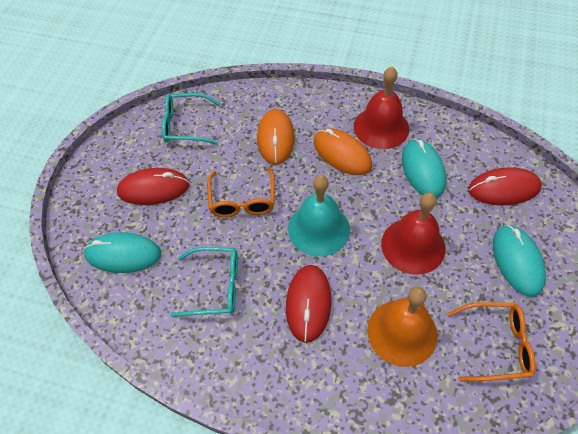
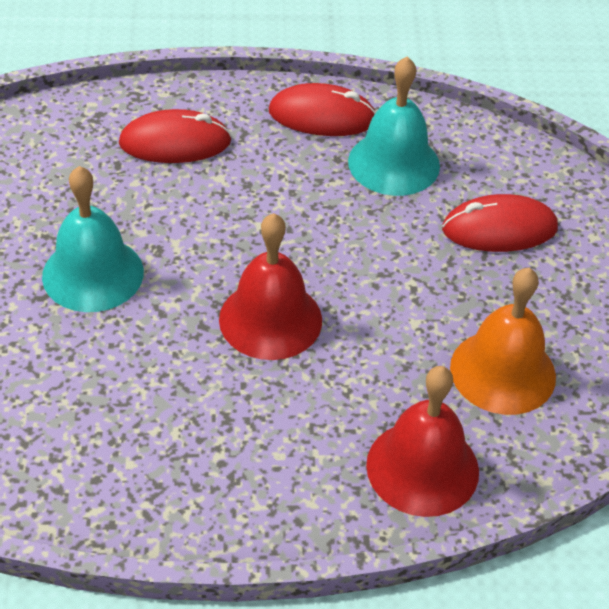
orange glasses: [207,167,275,217] [447,302,536,381] = 2 -> none = 0
orange mouse: [257,109,295,165] [313,128,372,175] = 2 -> none = 0
turquoise bell: [288,175,350,257] = 1 -> [42,166,144,312] [348,57,440,196] = 2
turquoise glasses: [162,93,221,145] [170,247,238,317] = 2 -> none = 0
turquoise mouse: [84,232,161,273] [402,139,446,198] [493,224,546,297] = 3 -> none = 0

